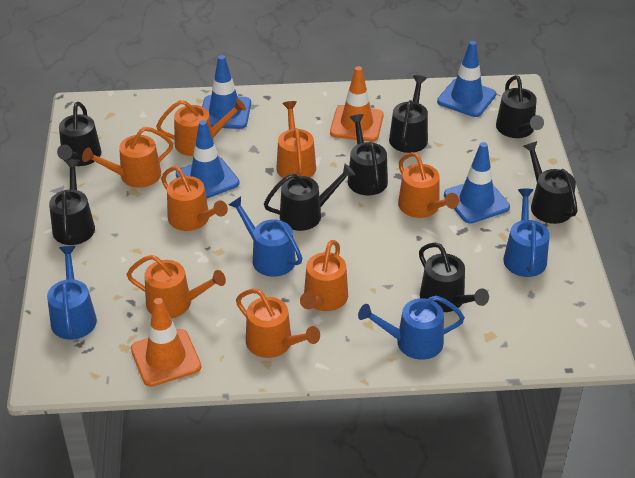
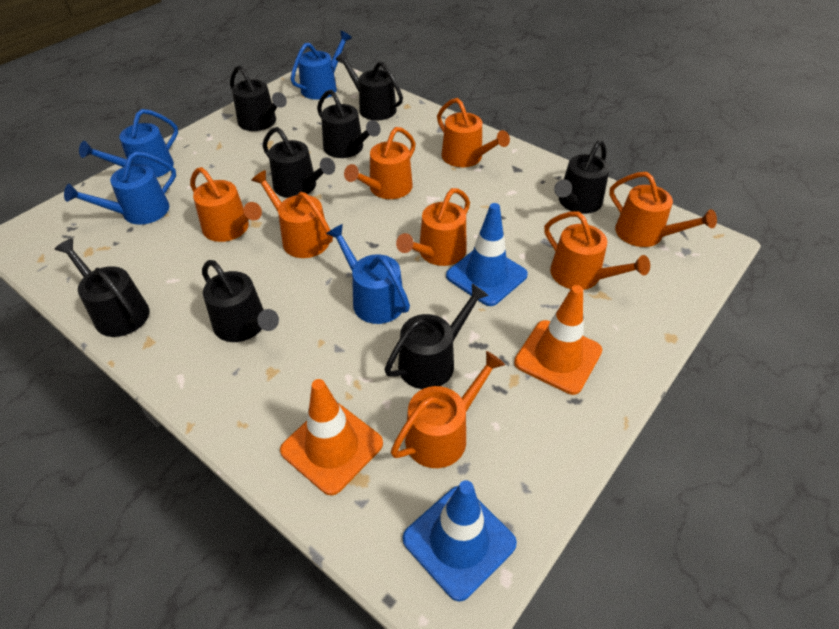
blue traffic cone: [176,120,240,199] [202,55,251,129] [437,41,496,117] [444,142,510,224] = 4 -> [403,480,517,601] [446,203,528,306] = 2

